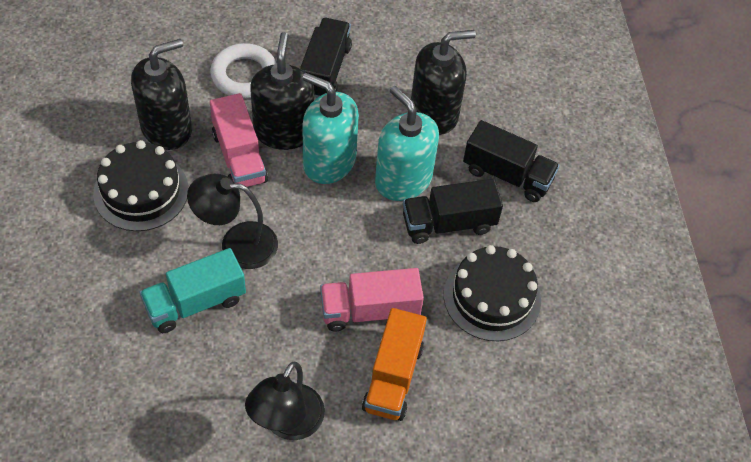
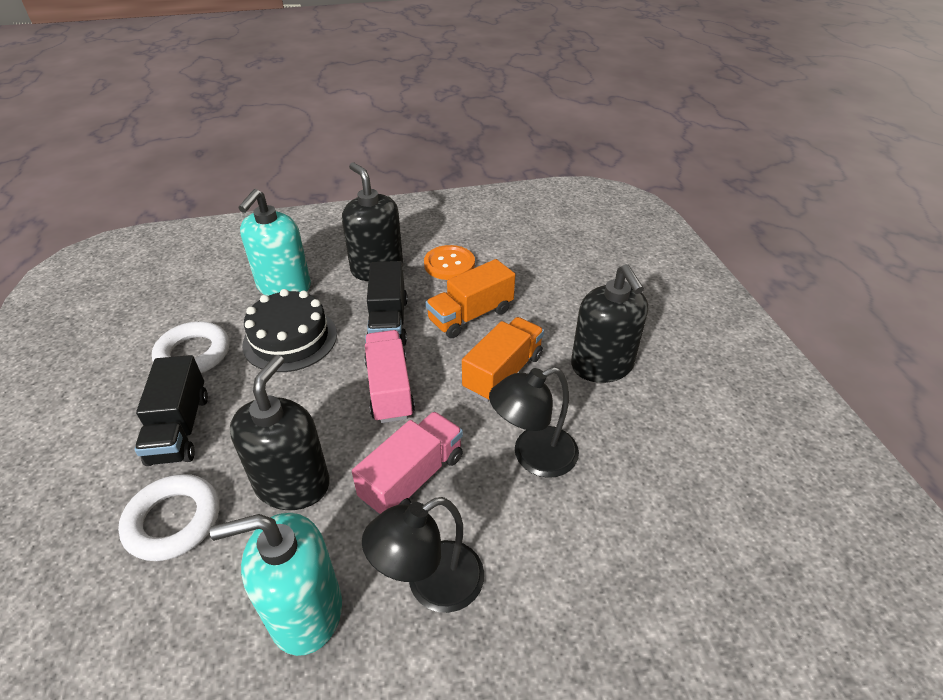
black cake: [93,140,188,231] [444,245,541,341] = 2 -> [242,289,337,372] = 1
black truck: [300,18,352,98] [403,179,503,244] [463,120,560,202] = 3 -> [135,355,208,466] [366,261,408,346] = 2
orange button: none = 0 -> [424,245,475,280] = 1
orange truck: [362,308,427,421] = 1 -> [426,259,515,338] [462,317,544,402] = 2
turquoise truck: [140,248,246,333] = 1 -> none = 0
white ring: [210,43,277,99] = 1 -> [118,474,219,561] [152,321,230,373] = 2

